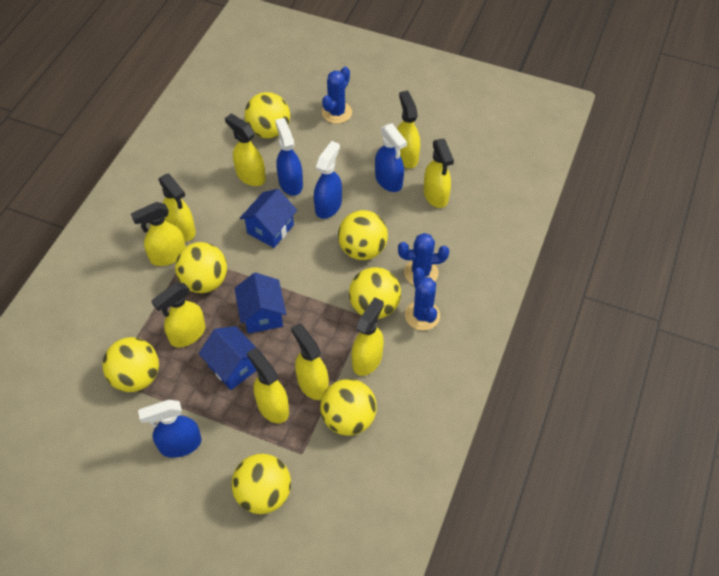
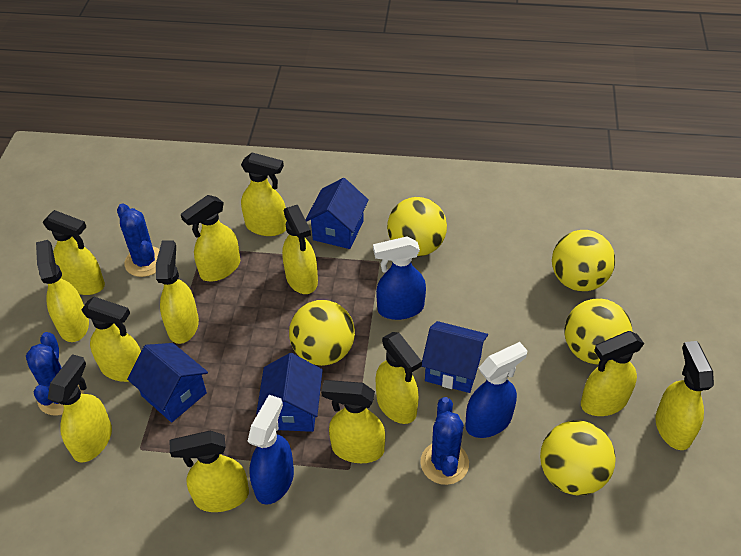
blue house: [199,326,257,390] [234,272,286,334] [240,189,297,248] = 3 -> [127,343,208,423] [256,353,323,432] [305,178,369,249] [422,321,488,393] = 4
blue spray bottle: [138,400,201,458] [275,118,303,196] [314,141,342,219] [375,123,407,192] = 4 -> [247,395,294,505] [373,236,426,320] [465,342,528,438] = 3
yellow ball: [102,337,159,392] [175,242,227,293] [232,454,291,514] [245,92,290,138] [320,379,377,436] [338,210,388,260] [349,267,401,319] = 7 -> [289,300,355,366] [387,197,447,257] [540,421,616,495] [552,230,615,291] [565,298,632,365] = 5
yellow spray bottle: [131,202,186,266] [151,283,206,347] [159,173,196,241] [225,114,266,186] [247,348,289,424] [291,323,329,400] [351,297,384,376] [397,91,420,168] [424,139,454,208] = 9 -> [36,240,89,342] [43,210,105,295] [48,354,112,463] [82,297,141,382] [156,240,199,344] [169,431,249,512] [181,195,240,281] [241,152,287,236] [282,205,318,294] [321,380,385,463] [376,332,422,424] [581,331,644,416] [655,341,714,450] = 13

